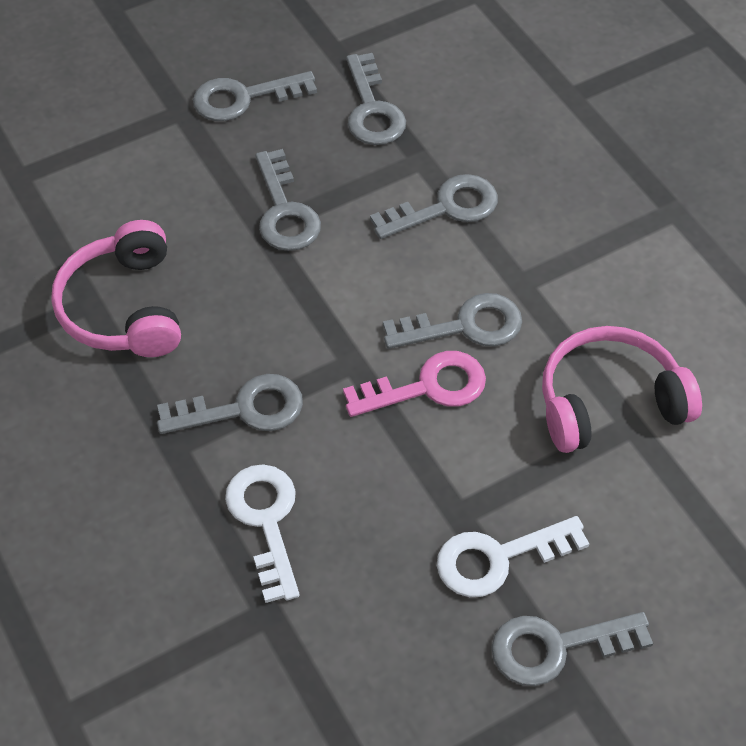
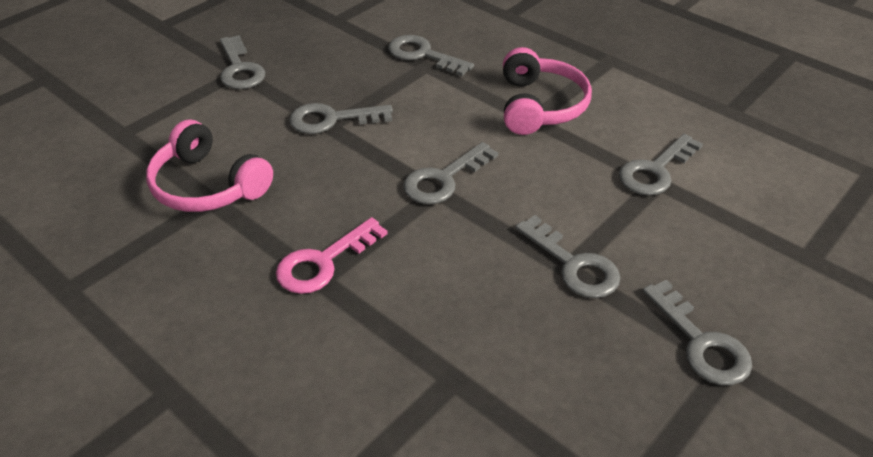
white key: [225,464,299,603] [437,516,589,597] = 2 -> none = 0

